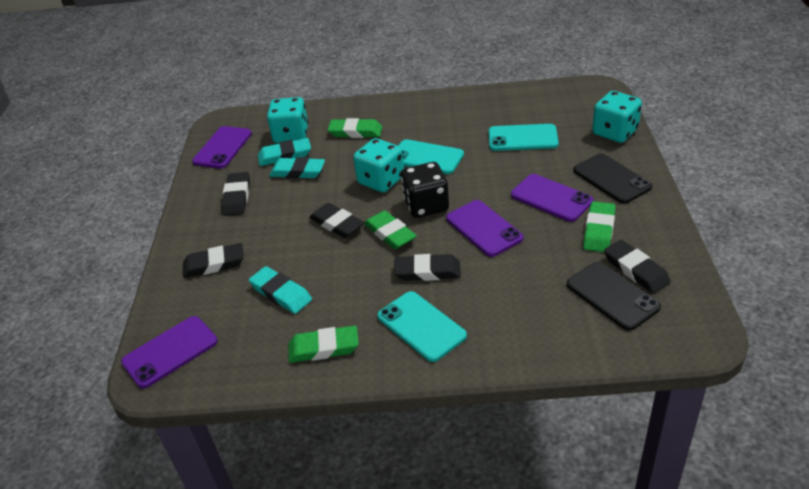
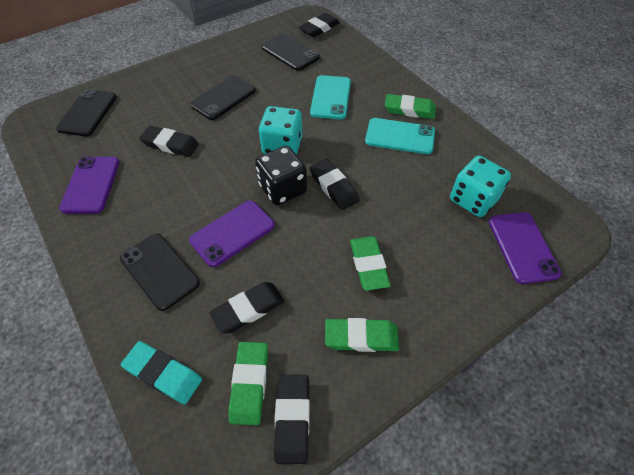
black phone: [567,262,661,330] [573,153,652,203] = 2 -> [56,89,117,136] [120,234,200,311] [190,75,256,120] [262,34,320,71] = 4
purple phone: [121,316,218,388] [192,126,252,168] [446,200,523,257] [511,174,593,222] = 4 -> [59,157,120,214] [189,200,275,267] [489,212,562,284] = 3
turquoise dice: [267,97,308,143] [353,138,404,192] [592,91,642,143] = 3 -> [259,106,302,155] [450,156,511,217] = 2
turquoise eraser: [249,266,312,314] [258,138,311,166] [269,157,325,178] = 3 -> [121,341,202,404] = 1
turquoise phone: [377,291,467,362] [398,139,464,174] [489,124,559,151] = 3 -> [310,75,351,119] [365,118,435,154] = 2

